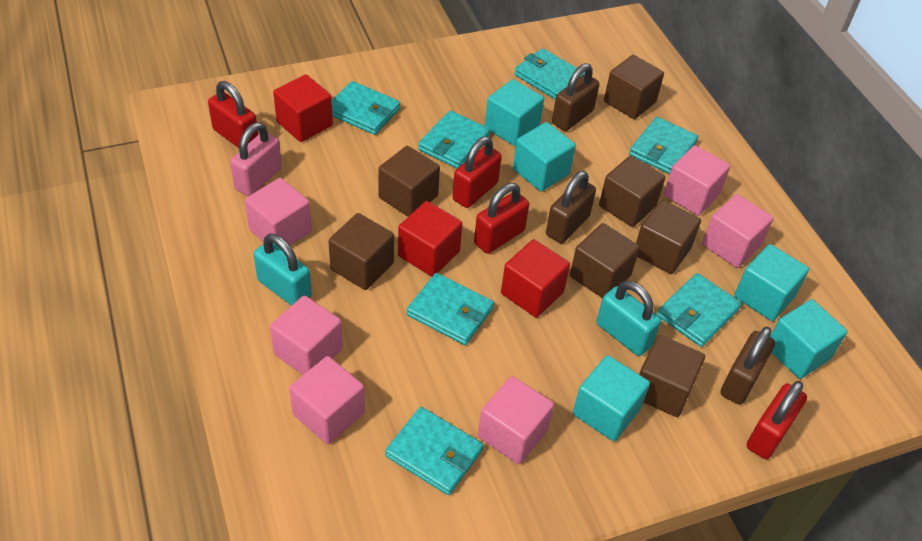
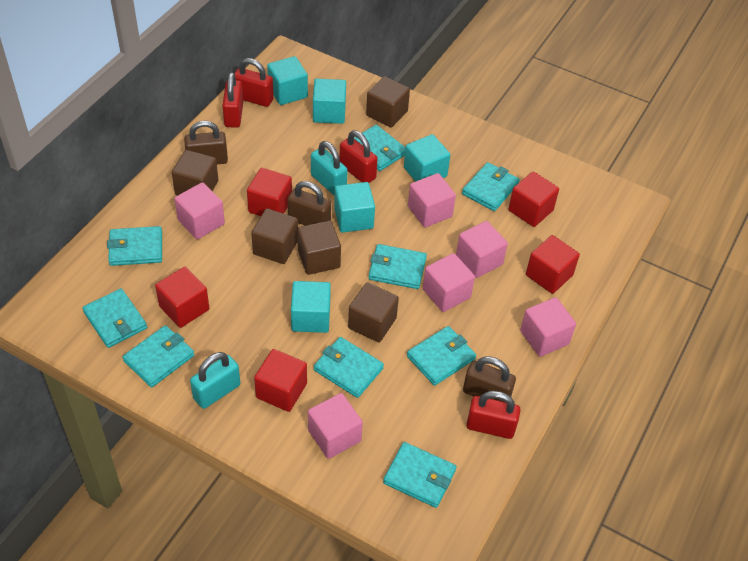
brown cube: [329,213,394,290] [378,146,440,217] [570,223,640,298] [599,155,665,227] [604,55,664,119] [636,200,701,274] [639,335,705,417] = 7 -> [172,150,218,195] [251,208,298,264] [297,221,341,275] [348,282,399,343] [366,76,410,128] = 5
pink padlock: [230,122,282,196] = 1 -> none = 0
red cube: [273,74,333,142] [398,201,463,277] [501,239,570,318] = 3 -> [155,267,209,328] [247,168,292,216] [254,349,307,412] [508,171,559,227] [526,235,580,294] = 5
turquoise wallet: [332,81,400,135] [385,407,483,495] [407,273,494,345] [418,110,490,168] [514,48,585,100] [629,117,698,174] [657,273,741,347] = 7 -> [83,288,147,348] [107,226,162,266] [122,325,194,388] [314,337,384,398] [354,125,406,171] [369,244,427,289] [383,442,456,508] [407,326,476,386] [462,162,520,211] = 9

